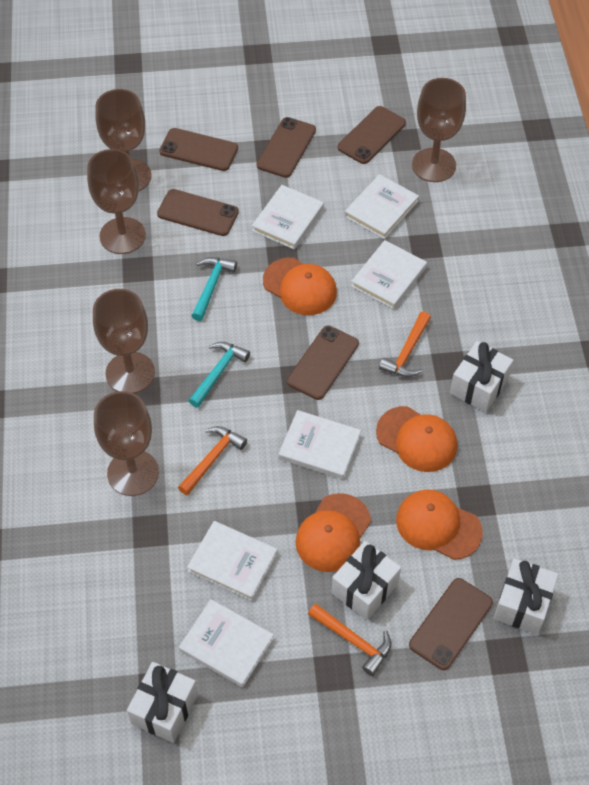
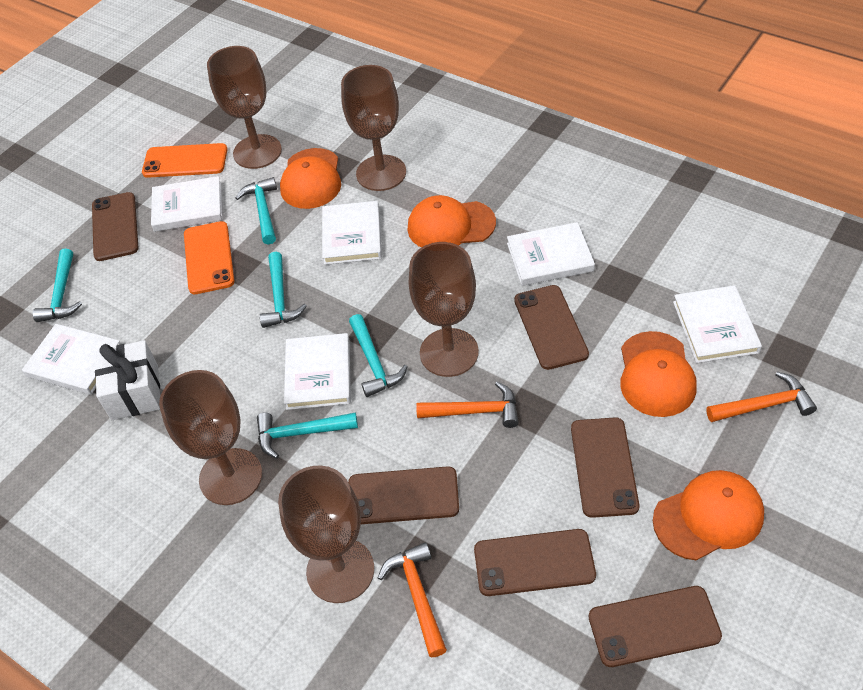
orange phone: none = 0 -> [142,143,228,178] [184,221,234,294] = 2
turquoise hammer: [189,342,250,408] [191,257,237,321] = 2 -> [33,249,82,322] [235,177,277,245] [257,412,358,459] [260,252,307,328] [349,314,408,397] = 5
white gift: [127,662,198,743] [332,541,401,620] [450,341,513,412] [494,558,558,635] = 4 -> [95,340,160,420] = 1

